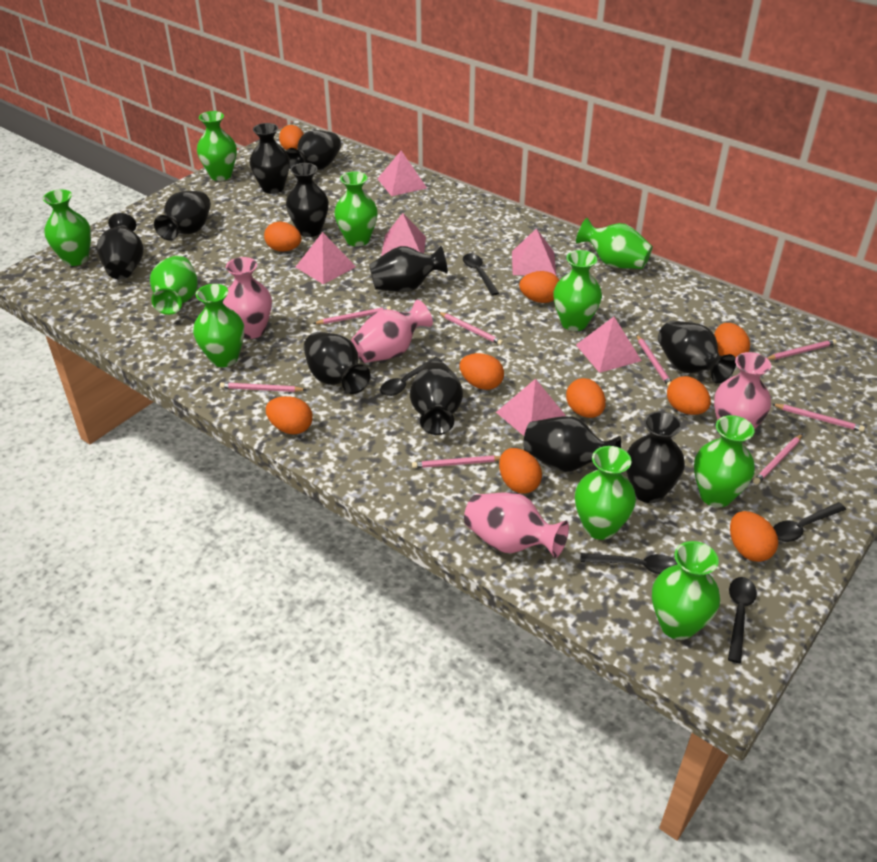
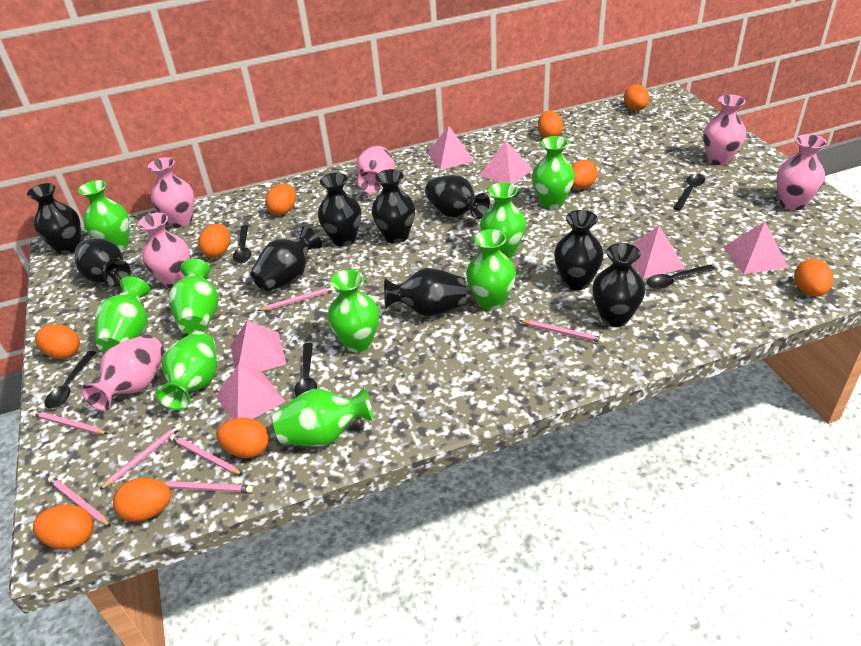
black vase: [97,213,144,280] [154,191,211,241] [250,123,290,194] [286,130,341,170] [286,163,329,237] [303,332,370,394] [369,246,448,292] [410,361,463,435] [523,416,621,472] [626,411,685,503] [658,321,736,383] = 11 -> [27,183,81,255] [75,238,131,287] [250,226,322,292] [318,173,361,247] [372,169,415,244] [384,268,467,317] [425,175,490,219] [554,210,604,290] [592,243,645,327] = 9
green vase: [43,189,91,266] [150,255,198,315] [193,284,244,367] [197,111,237,181] [334,172,378,247] [553,250,602,331] [575,446,636,540] [576,218,653,269] [652,541,720,640] [694,415,755,507] = 10 -> [78,180,129,250] [95,276,150,352] [156,331,217,410] [168,259,219,334] [273,387,373,447] [327,269,379,352] [466,229,516,310] [480,182,526,258] [532,136,575,209] = 9
pink pencil: [220,382,306,392] [313,306,391,324] [412,455,501,468] [438,312,503,345] [636,334,672,386] [753,434,803,485] [767,339,837,360] [772,404,865,432] = 8 -> [32,410,108,434] [48,476,111,527] [99,424,182,490] [163,481,253,493] [170,435,243,475] [257,286,335,311] [519,320,604,343] = 7
pink vase: [223,257,272,339] [351,300,433,363] [464,492,569,558] [714,352,771,430] = 4 -> [81,335,164,411] [138,213,190,288] [148,157,194,228] [356,146,395,193] [703,95,746,165] [776,134,827,210] = 6

